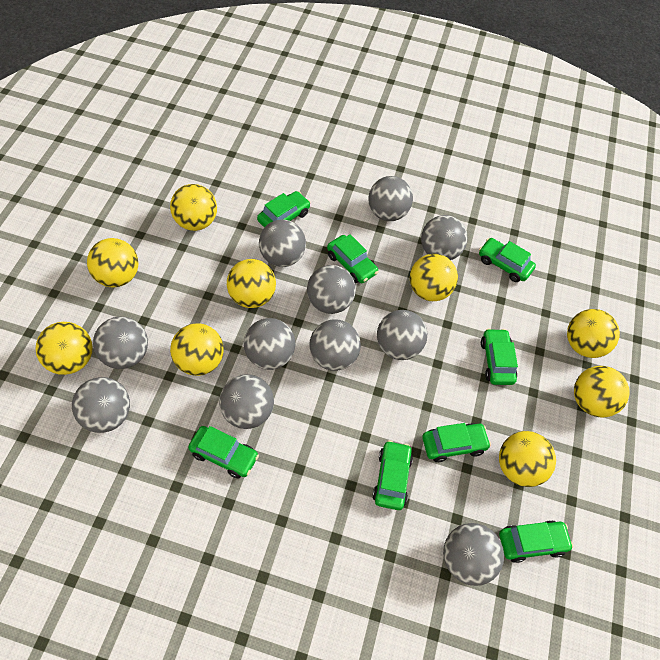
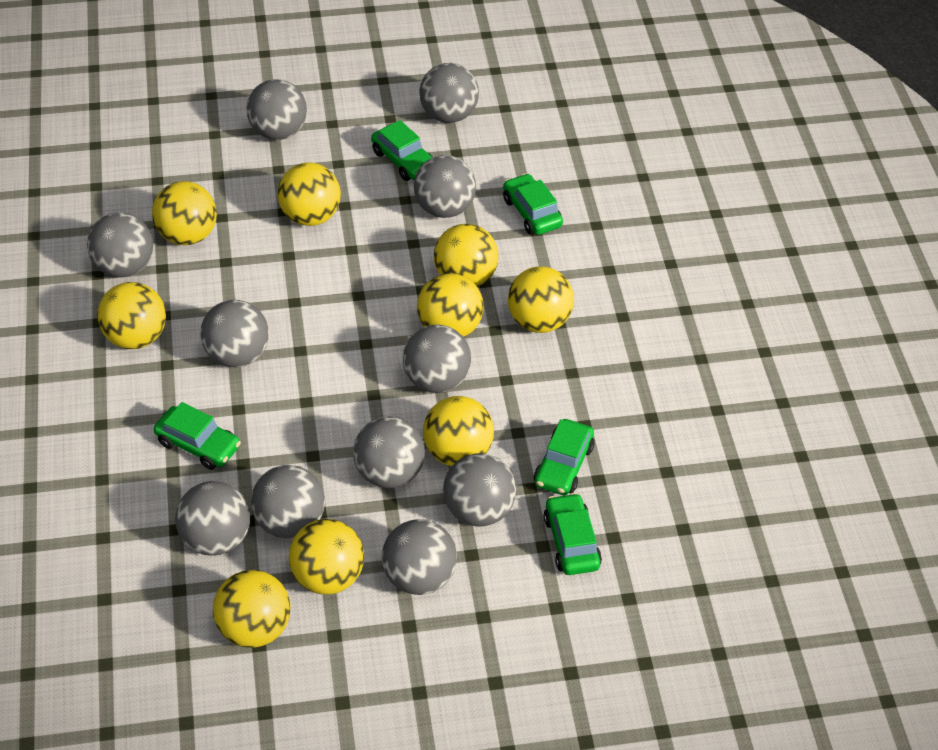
green car: [188,426,259,479] [257,191,311,228] [327,234,379,283] [373,440,413,510] [422,423,491,462] [479,238,536,282] [481,328,518,385] [499,520,573,563] = 8 -> [154,402,241,470] [371,120,433,181] [503,173,563,235] [534,419,595,495] [543,493,602,575] = 5

